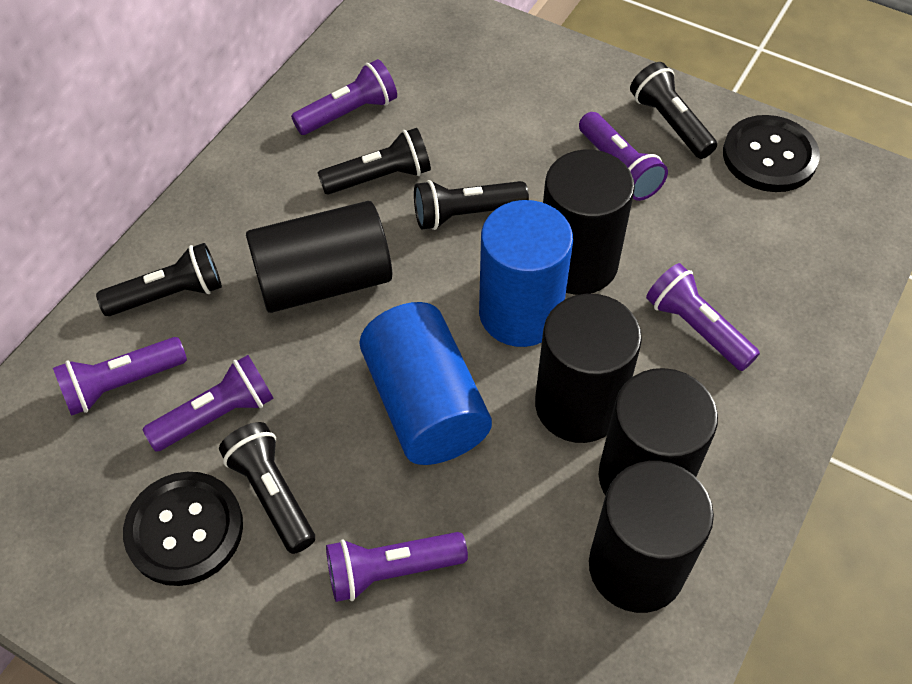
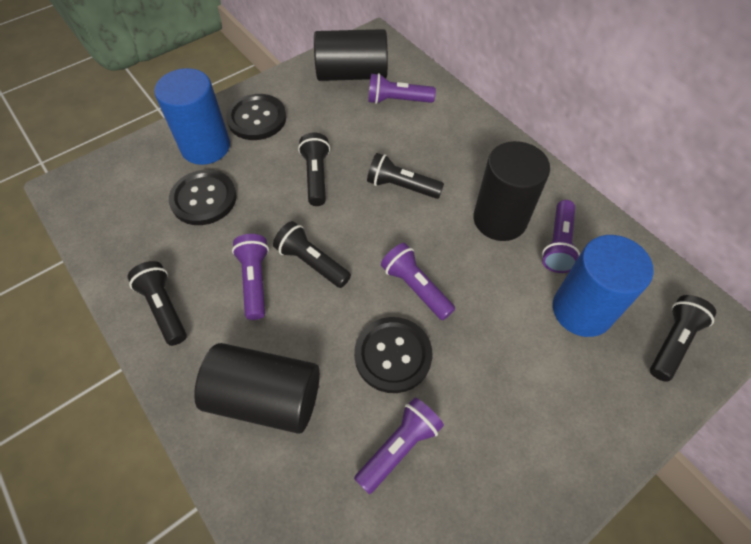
black button: [123,472,243,586] [723,115,820,192] = 2 -> [169,170,237,225] [226,94,286,140] [354,317,432,393] = 3
black cylinder: [246,201,392,313] [535,294,642,443] [543,150,635,295] [589,461,714,613] [599,368,718,496] = 5 -> [194,343,320,434] [314,29,388,81] [473,141,550,241] = 3
purple flashlight: [53,337,187,416] [143,355,274,451] [291,59,397,135] [326,532,468,602] [579,112,668,201] [646,263,760,371] = 6 -> [232,234,269,320] [354,397,444,494] [368,73,436,104] [381,243,455,320] [542,200,580,273] = 5

